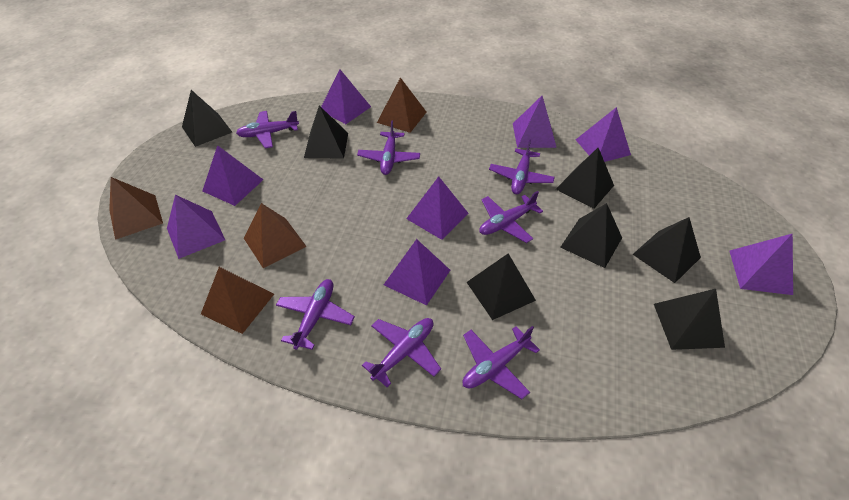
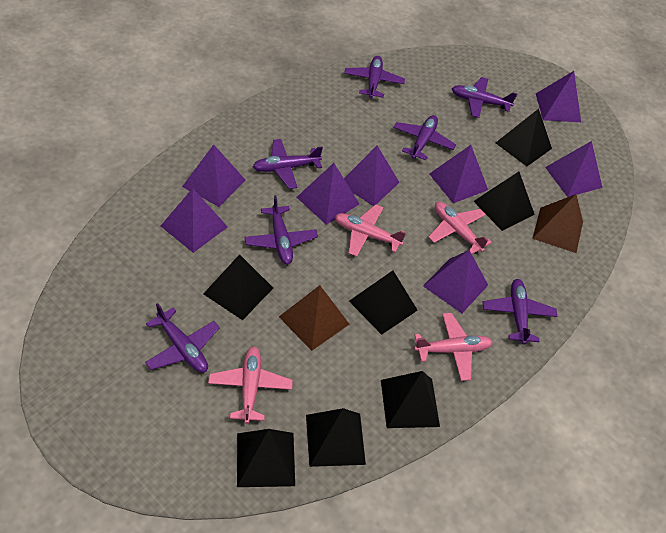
brown pyramid: [109,177,163,240] [201,267,274,334] [244,203,307,268] [377,77,426,133] = 4 -> [279,285,349,351] [532,194,583,253] = 2
pink plane: none = 0 -> [208,346,293,424] [335,204,406,257] [414,313,493,381] [428,202,492,254] = 4

